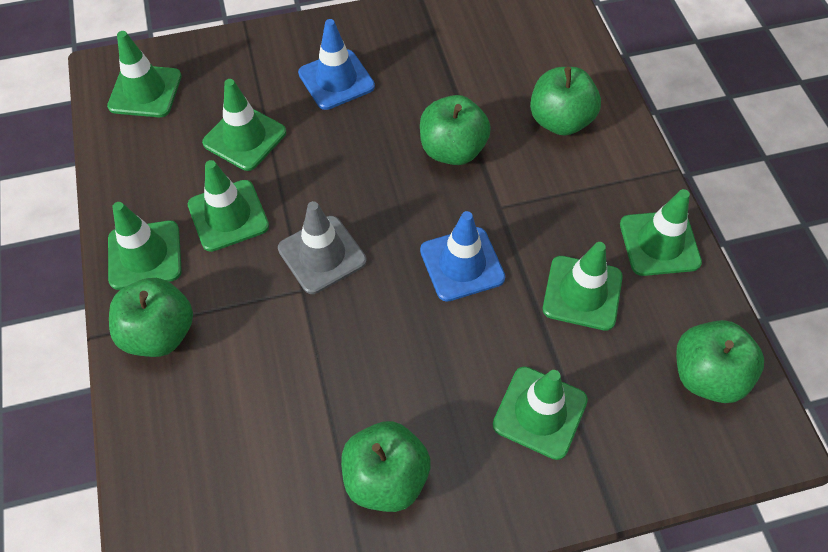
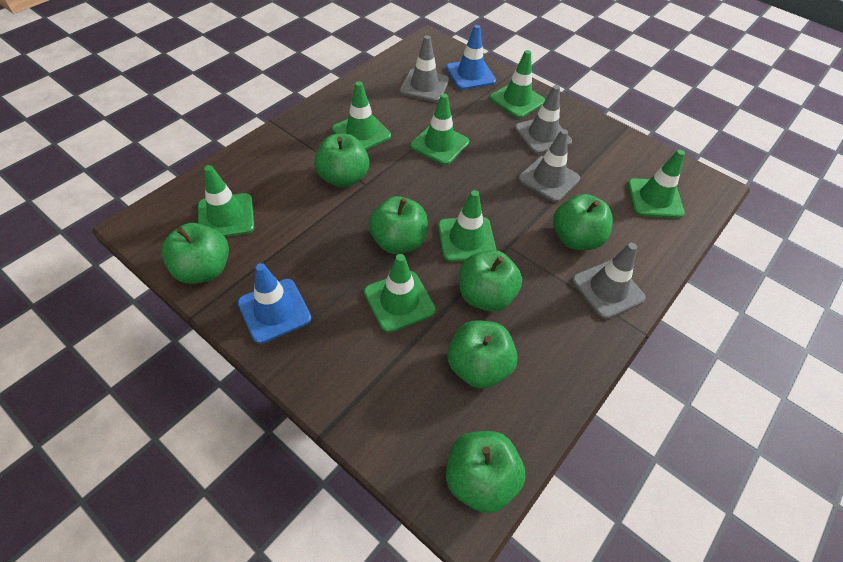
green apple: [109,278,193,357] [341,421,431,512] [420,95,491,165] [530,67,601,136] [676,320,764,403] = 5 -> [161,223,229,284] [314,134,369,188] [369,196,428,254] [446,431,526,513] [447,320,518,389] [459,250,522,312] [553,194,613,250] = 7
grey traffic cone: [278,201,367,294] = 1 -> [400,35,449,102] [515,85,572,154] [518,129,580,202] [572,243,646,319] = 4

